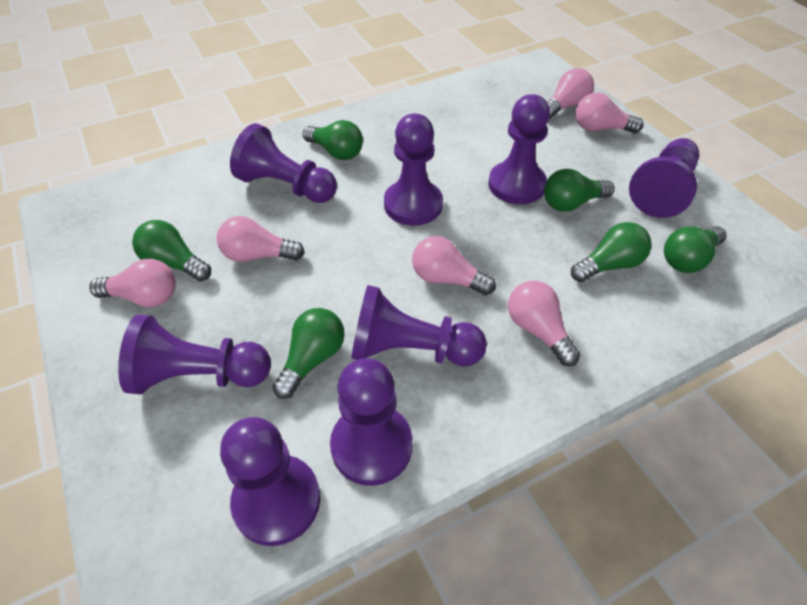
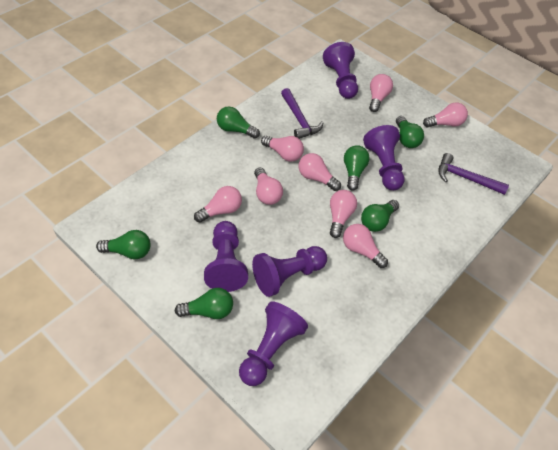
pink light bulb: [90,259,176,307] [217,216,305,262] [412,236,496,295] [508,281,580,366] [547,68,594,119] [575,93,643,133] = 6 -> [194,186,242,223] [254,168,283,205] [261,136,304,162] [299,153,341,191] [330,190,357,238] [343,224,388,268] [369,74,393,112] [423,102,468,128] = 8
purple hammer: none = 0 -> [281,88,323,139] [438,153,509,195] = 2
purple pawn: [118,315,271,394] [220,417,320,546] [230,123,337,203] [330,358,413,486] [351,285,487,367] [384,114,443,225] [488,94,550,204] [629,138,699,218] = 8 -> [204,221,248,292] [239,301,308,386] [252,246,327,297] [323,42,358,99] [363,125,405,190] = 5

